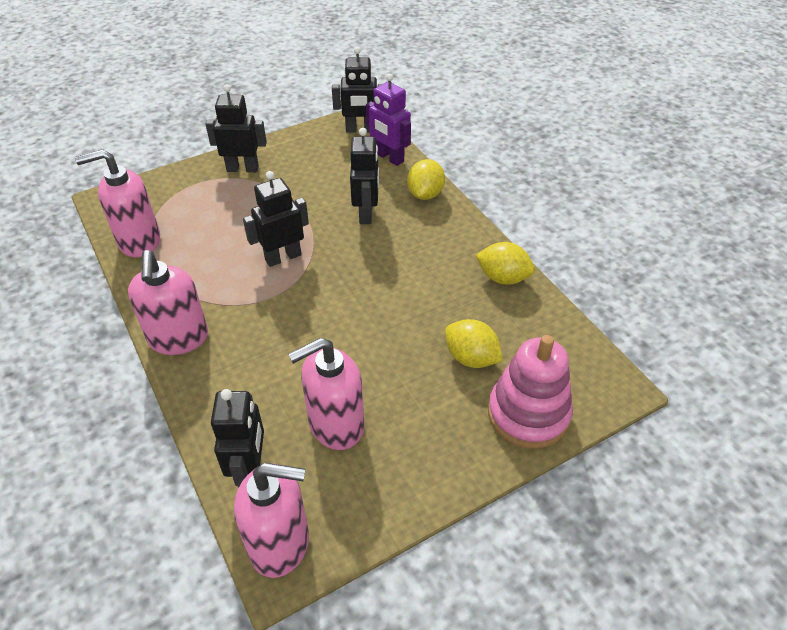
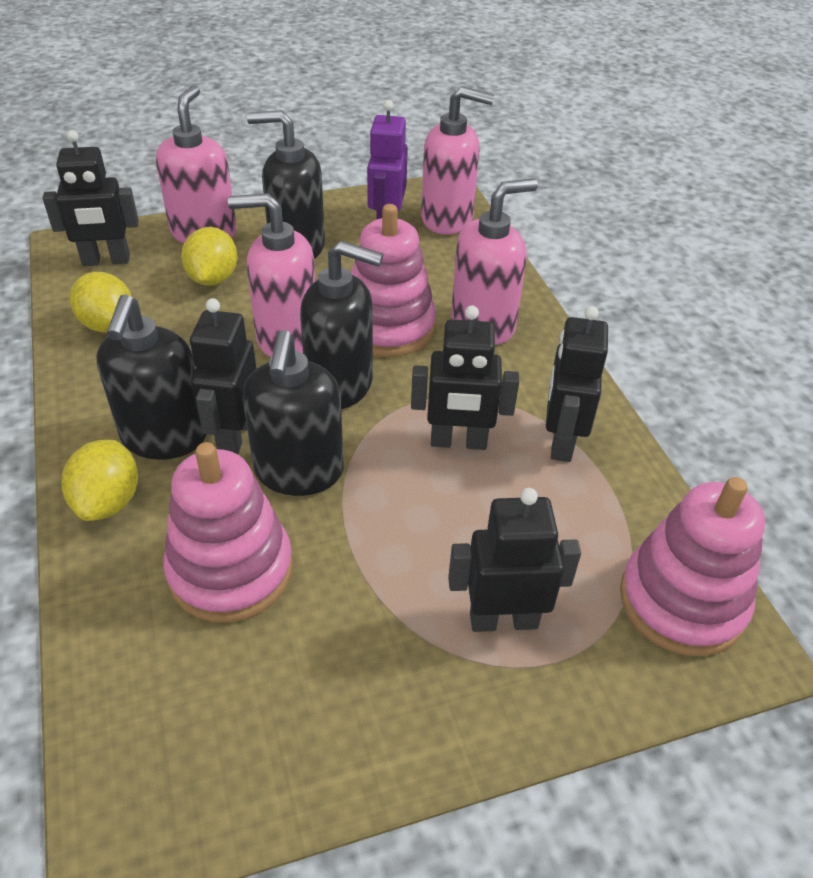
black soap dispenser: none = 0 -> [96,294,206,459] [243,330,344,496] [247,110,325,259] [300,240,383,409] = 4
pink stacking toy: [488,335,573,449] = 1 -> [164,442,293,623] [351,204,436,357] [620,477,765,656] = 3

